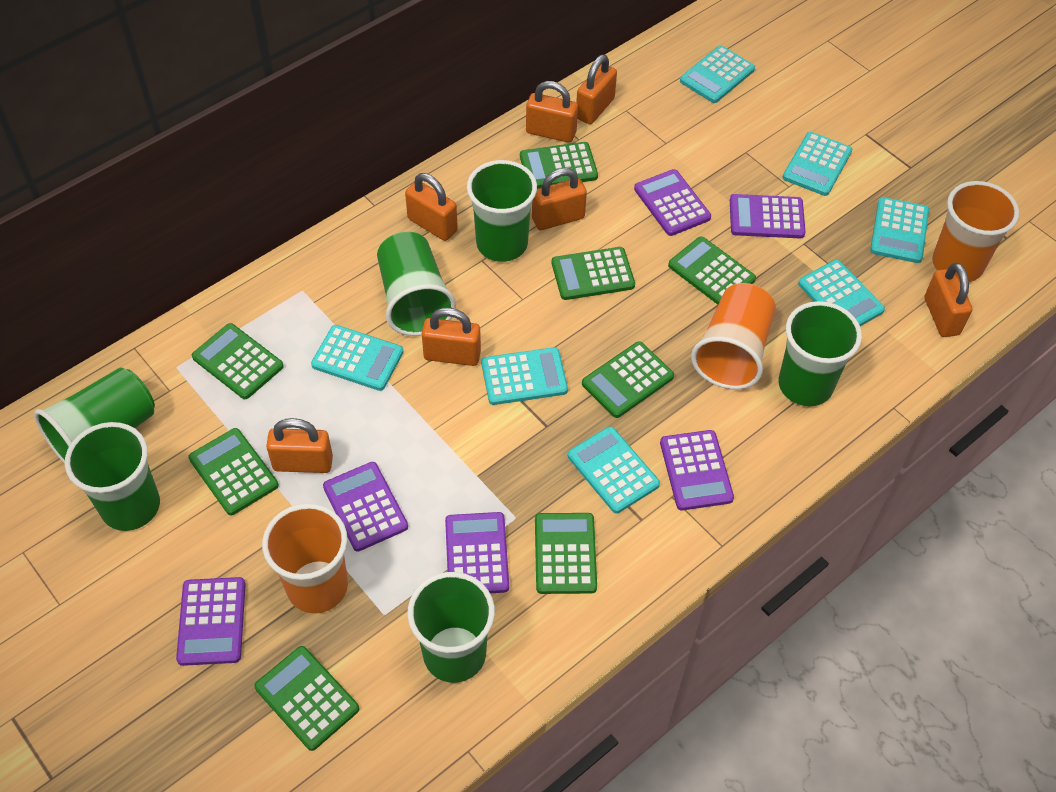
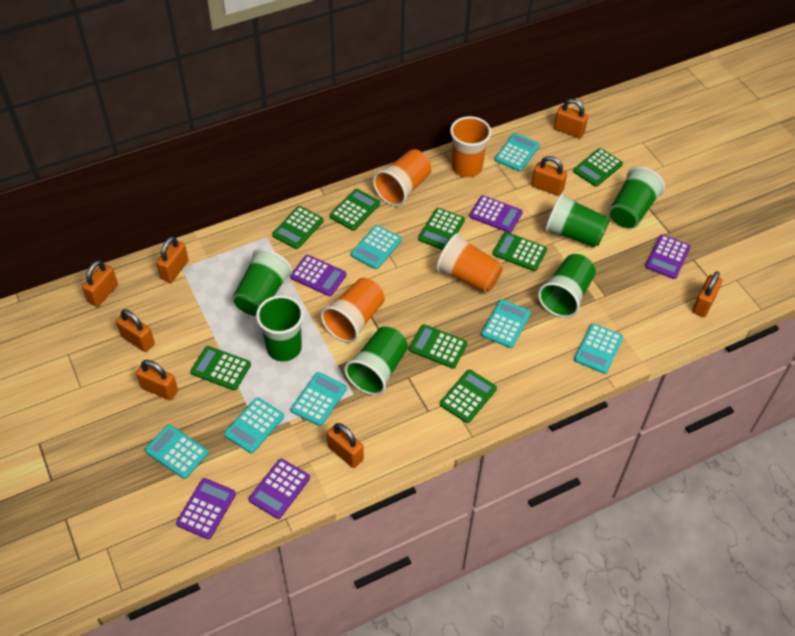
orange cup: [262,503,348,614] [691,283,776,389] [932,181,1019,282] = 3 -> [321,278,385,343] [373,149,432,206] [436,233,503,293] [450,116,491,177] = 4
orange padlock: [266,418,333,473] [405,173,458,241] [422,308,481,366] [526,81,578,143] [532,168,587,230] [576,55,617,124] [925,263,972,337] = 7 -> [82,260,118,307] [116,309,155,352] [136,360,178,400] [157,236,189,283] [327,423,364,468] [531,156,567,196] [554,99,588,138] [692,271,722,317] = 8
purple calculator: [176,577,246,666] [323,462,408,551] [445,512,509,593] [634,169,711,236] [660,430,734,510] [730,194,805,238] = 6 -> [176,478,236,539] [249,459,310,519] [290,255,347,296] [469,195,523,233] [645,235,691,279] = 5

